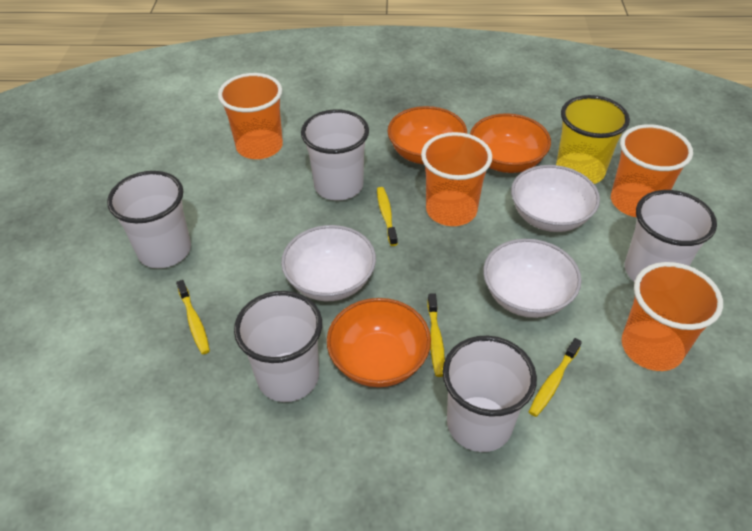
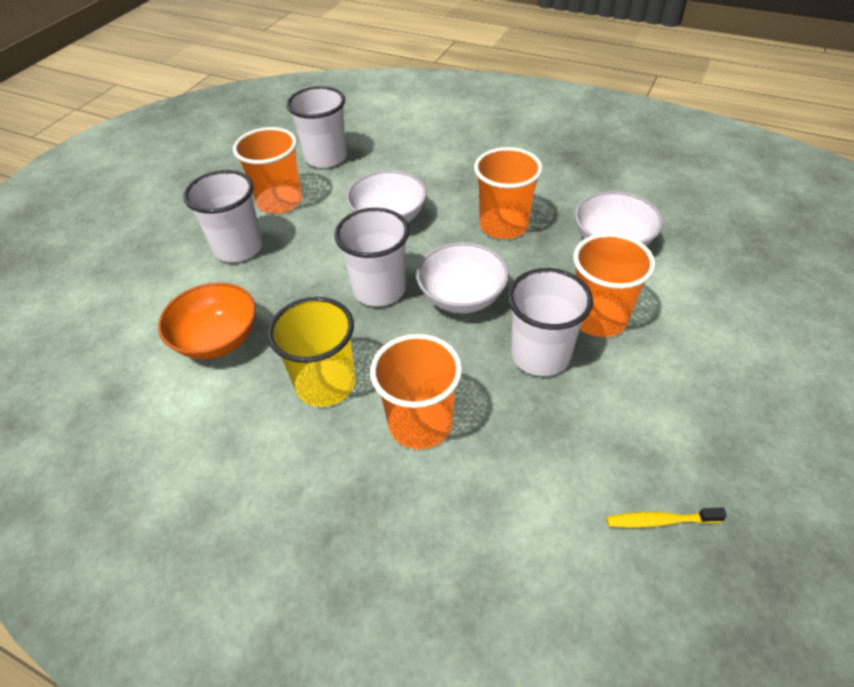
orange bowl: [327,298,431,387] [387,106,467,164] [470,113,551,173] = 3 -> [158,282,256,359] = 1
white cup: [107,171,191,268] [234,291,322,402] [301,109,369,200] [443,336,537,452] [625,190,717,282] = 5 -> [183,170,263,262] [286,86,347,168] [334,208,409,306] [508,268,593,376] = 4
yellow toothbrush: [176,280,210,354] [377,187,398,246] [427,293,445,377] [529,338,582,417] = 4 -> [606,508,727,528] = 1

